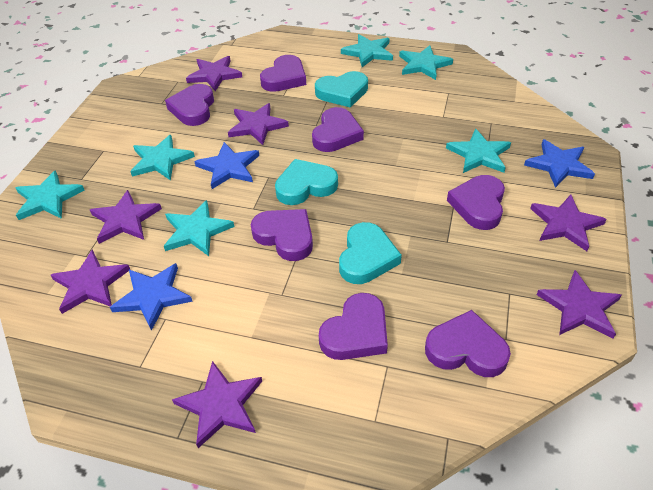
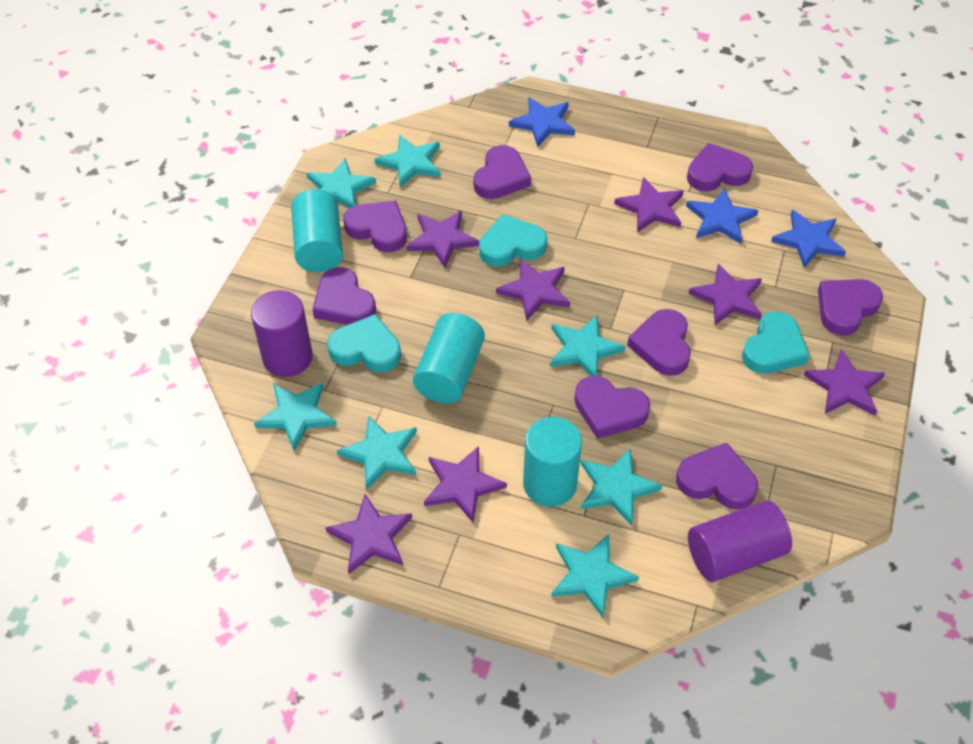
purple cylinder: none = 0 -> [251,290,313,377] [688,500,792,582] = 2
purple heart: [165,84,214,126] [251,209,313,261] [260,55,306,92] [312,107,364,152] [319,293,388,360] [425,310,511,377] [447,175,505,230] = 7 -> [312,267,376,325] [343,201,407,252] [474,145,531,199] [574,376,650,439] [627,309,691,376] [676,442,758,509] [687,143,753,191] [818,279,883,336] = 8
turquoise cylinder: none = 0 -> [291,189,343,272] [413,313,485,404] [523,417,582,507] = 3
turquoise star: [16,170,84,220] [130,135,195,181] [164,200,234,256] [341,34,393,67] [399,45,453,80] [446,128,511,173] = 6 -> [254,382,337,451] [307,158,376,208] [337,416,417,490] [374,135,441,187] [550,315,626,376] [551,534,639,618] [581,449,662,526] = 7

